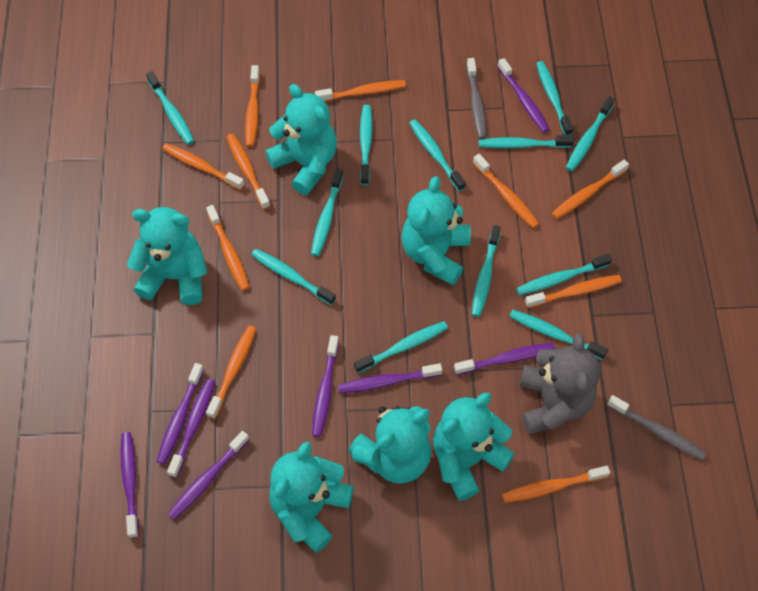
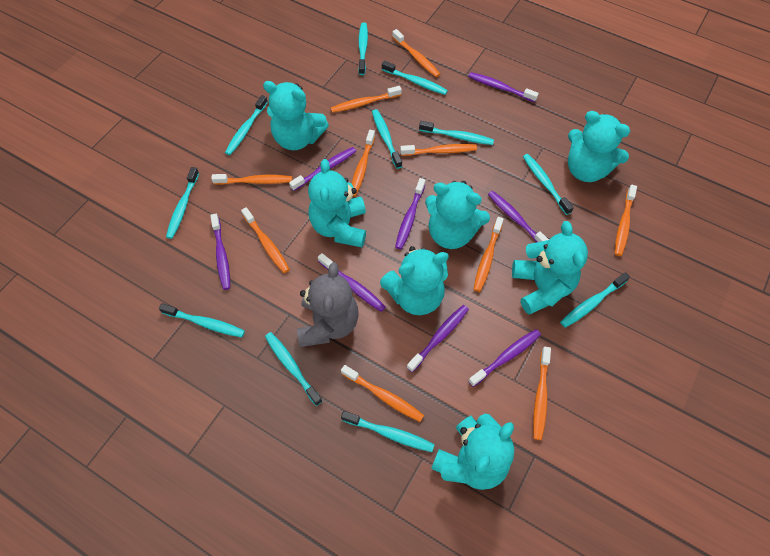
grey toothbrush: [466,58,486,139] [607,395,707,461] = 2 -> none = 0
turquoise teddy bear: [127,207,207,305] [265,84,337,195] [269,441,354,553] [348,406,432,484] [401,176,471,285] [433,393,515,501] = 6 -> [263,81,329,150] [308,159,366,247] [380,246,449,315] [425,181,490,249] [431,414,514,490] [512,221,588,314] [568,111,630,182] = 7
turquoise toothbrush: [146,71,194,144] [251,249,336,305] [311,168,343,256] [354,321,448,373] [360,105,373,185] [409,119,466,191] [472,225,501,317] [479,135,574,148] [509,310,608,360] [516,254,612,295] [536,61,573,135] [566,96,615,171] = 12 -> [159,303,245,337] [166,167,199,239] [225,95,268,155] [265,332,322,406] [341,411,435,452] [358,22,368,75] [372,109,402,169] [382,61,448,95] [419,121,494,145] [523,154,574,215] [560,272,630,328] = 11

